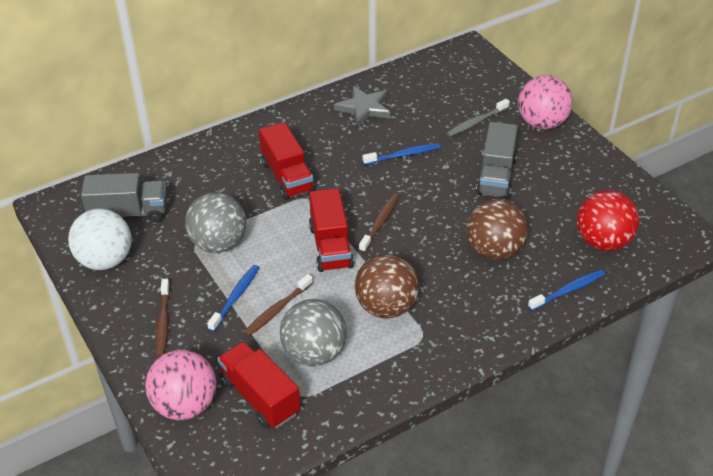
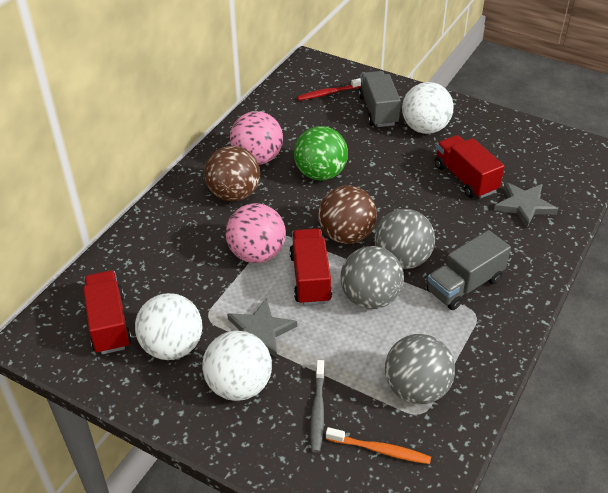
blue toothbrush: [207,265,259,332] [362,143,440,165] [528,269,605,311] = 3 -> none = 0
brown toothbrush: [155,279,170,357] [243,274,313,337] [359,194,399,253] = 3 -> none = 0
green ball: none = 0 -> [294,126,348,181] = 1
grey ball: [185,193,246,253] [280,299,347,366] = 2 -> [340,246,404,309] [374,209,435,269] [385,334,455,404] = 3
grey star: [334,86,391,127] = 1 -> [227,298,297,358] [494,182,558,228] = 2
orange toothbrush: none = 0 -> [326,427,431,464] = 1
red ball: [577,190,639,251] = 1 -> none = 0
red toothbrush: none = 0 -> [297,78,361,101] = 1
white ball: [68,209,131,270] = 1 -> [135,293,202,360] [202,331,272,401] [402,82,453,134] = 3

